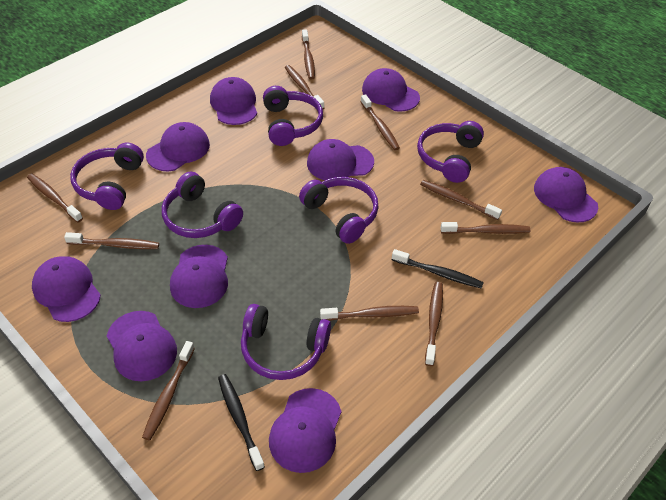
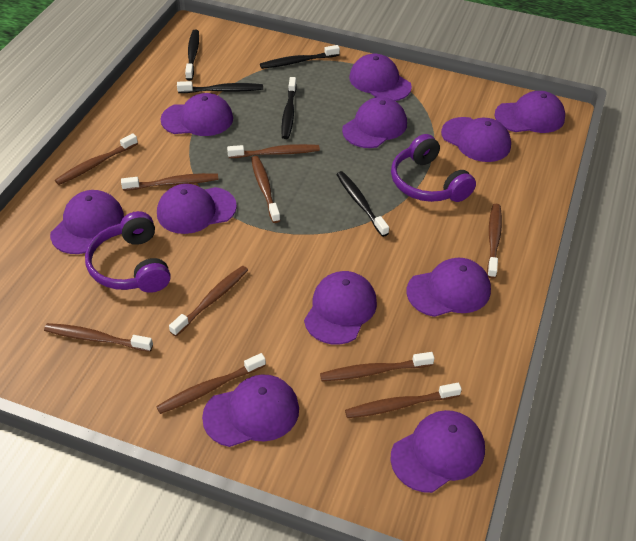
black toothbrush: [218,374,265,471] [392,249,484,289] = 2 -> [177,81,263,93] [185,30,199,80] [260,45,340,69] [281,77,297,139] [336,171,389,237] = 5
purple cap: [32,256,101,322] [107,311,177,381] [146,122,210,171] [170,245,228,308] [210,77,257,125] [269,388,341,473] [307,139,374,180] [362,68,420,112] [534,167,598,222] = 9 -> [50,190,124,254] [157,184,237,234] [161,93,233,136] [202,375,299,447] [304,271,377,345] [342,97,407,148] [349,54,412,101] [390,410,485,493] [406,258,491,317] [441,117,511,162] [494,91,565,133] = 11
purple headphones: [70,143,144,210] [162,172,243,238] [241,304,331,380] [263,86,323,146] [299,177,379,244] [417,121,484,183] = 6 -> [85,211,171,293] [391,134,476,202] = 2

